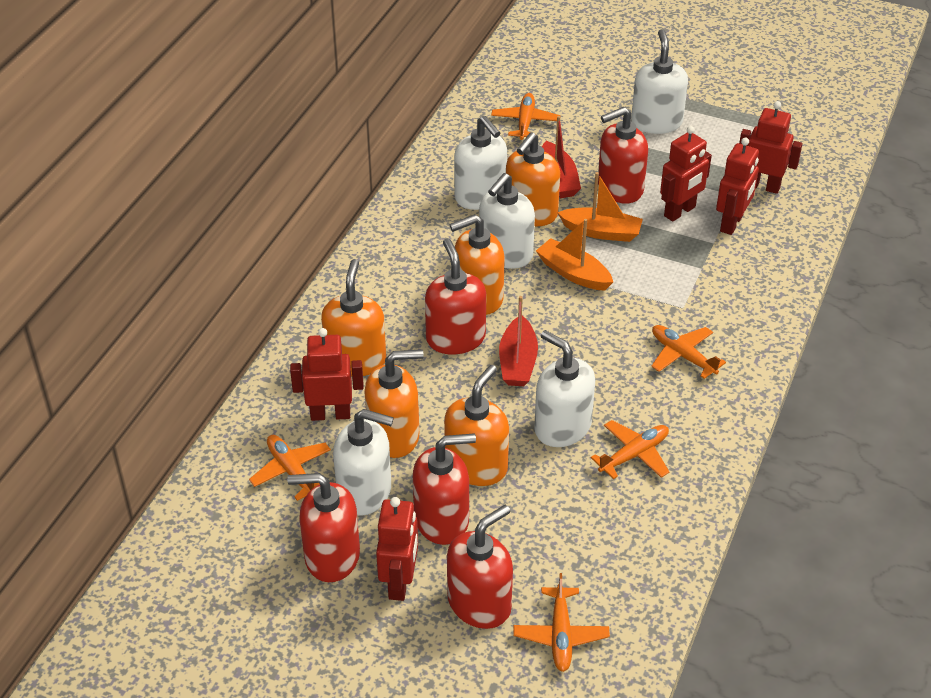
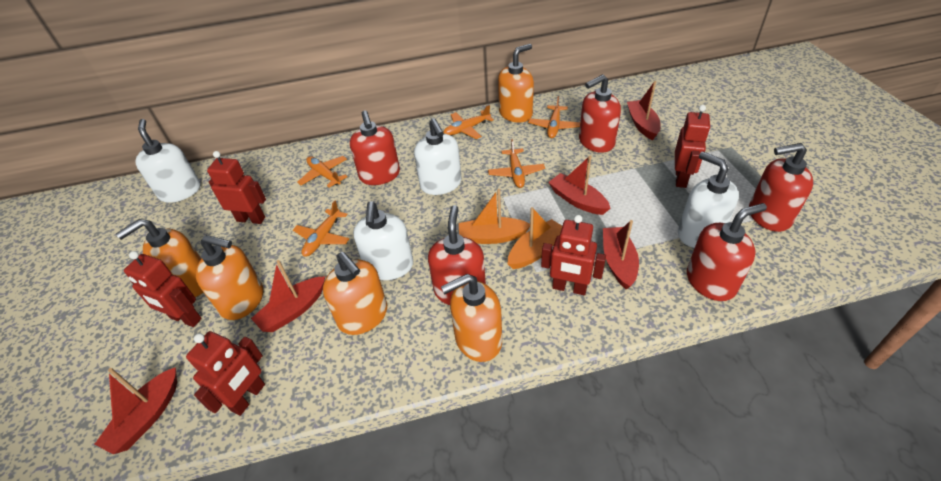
red boat: [499,296,538,386] [542,116,581,198] = 2 -> [94,367,177,454] [251,260,325,332] [548,156,611,215] [603,220,639,289] [627,81,661,140] = 5
white soap dispenser: [333,409,394,516] [454,116,507,210] [479,173,535,269] [534,330,595,447] [631,29,688,134] = 5 -> [135,119,200,203] [353,201,413,280] [414,118,462,195] [678,152,739,248] = 4

